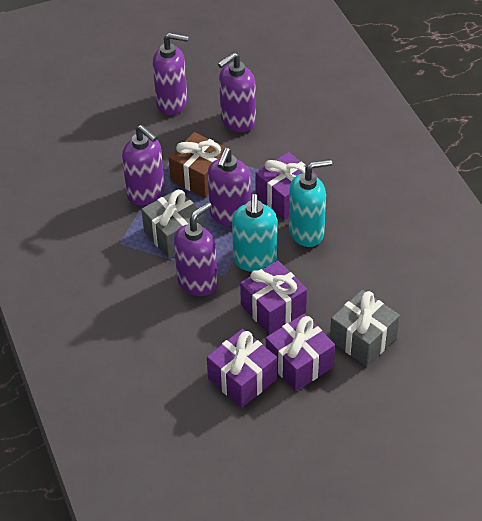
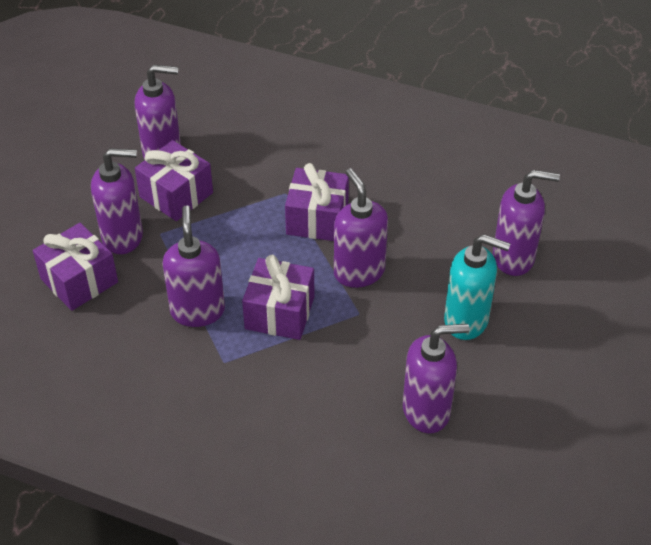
brown gift: [169,132,226,198] = 1 -> none = 0
grey gift: [141,189,205,259] [330,290,400,366] = 2 -> none = 0
purple soap dispenser: [122,125,165,206] [153,33,189,115] [174,202,218,296] [207,148,251,226] [218,52,256,133] = 5 -> [91,148,143,254] [135,65,181,159] [162,205,225,327] [334,169,388,288] [403,324,470,433] [493,170,560,276] = 6
turquoise soap dispenser: [232,194,277,272] [289,159,332,247] = 2 -> [444,234,511,340] = 1

